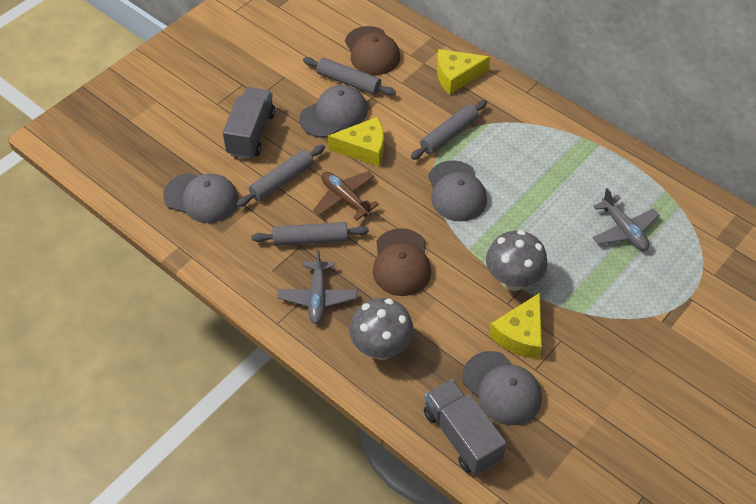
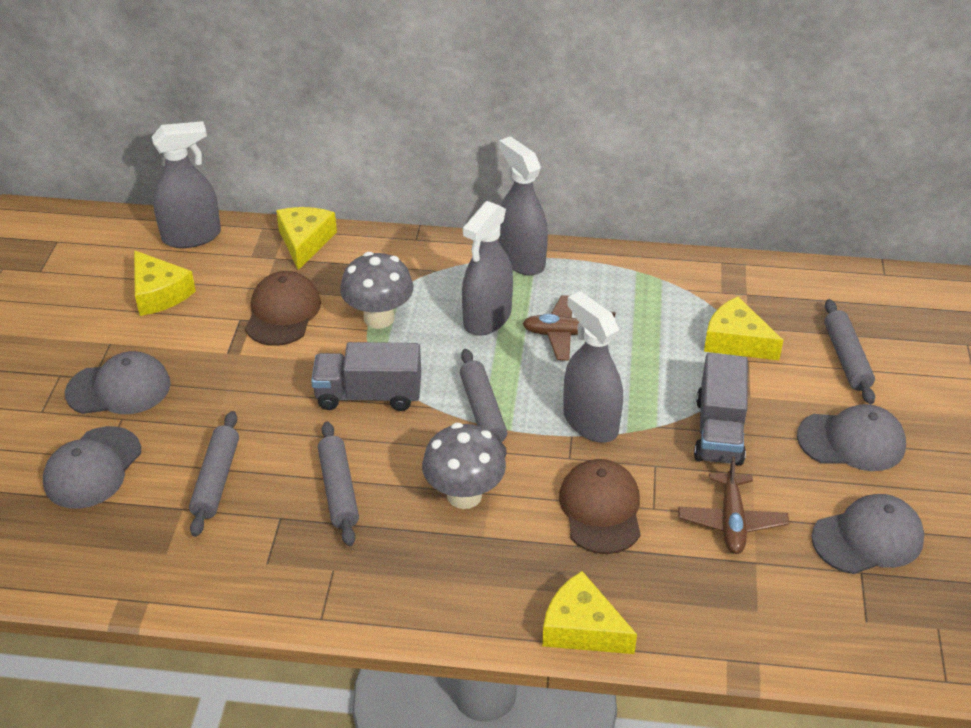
brown plane: [313,171,379,221] = 1 -> [523,295,616,361] [678,456,789,554] = 2
grey plane: [277,250,357,324] [593,188,659,251] = 2 -> none = 0
grey spray bottle: none = 0 -> [152,121,221,248] [462,201,513,336] [498,136,548,276] [563,291,623,443] = 4
yellow cheese: [328,117,384,166] [437,49,490,94] [489,293,542,359] = 3 -> [134,250,196,316] [276,207,337,270] [542,571,637,654] [704,296,784,360] = 4

